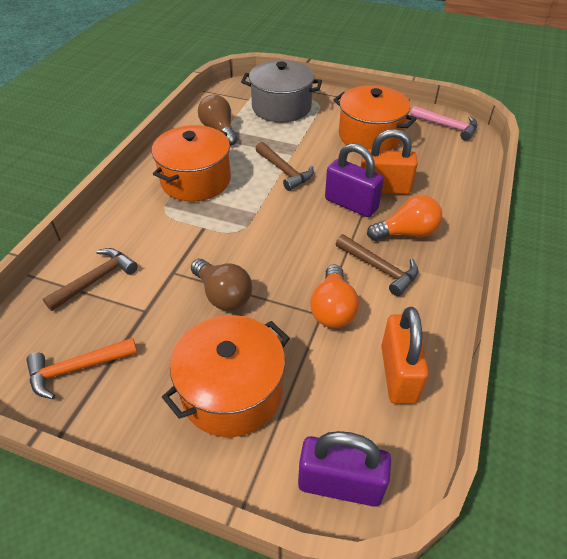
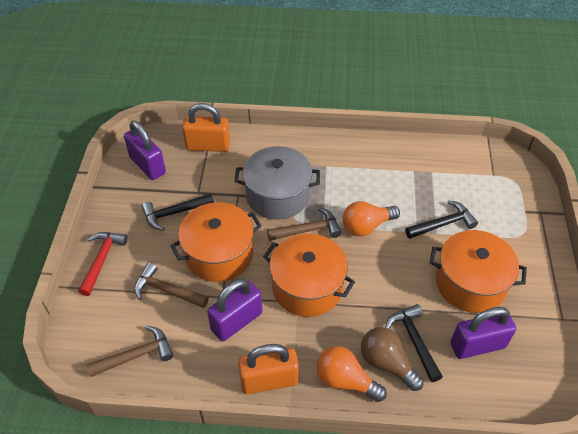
black hammer: none = 0 -> [141,193,214,231] [385,304,443,382] [405,200,478,239] = 3
brown light bulb: [191,259,252,311] [198,94,237,146] = 2 -> [361,327,424,391] = 1
orange hammer: [26,338,137,399] = 1 -> none = 0
pink hammer: [410,106,477,141] = 1 -> none = 0
purple padlock: [298,431,391,507] [325,143,384,217] = 2 -> [124,120,166,180] [207,279,262,341] [450,307,516,359] = 3
red hammer: none = 0 -> [78,232,128,296] = 1

